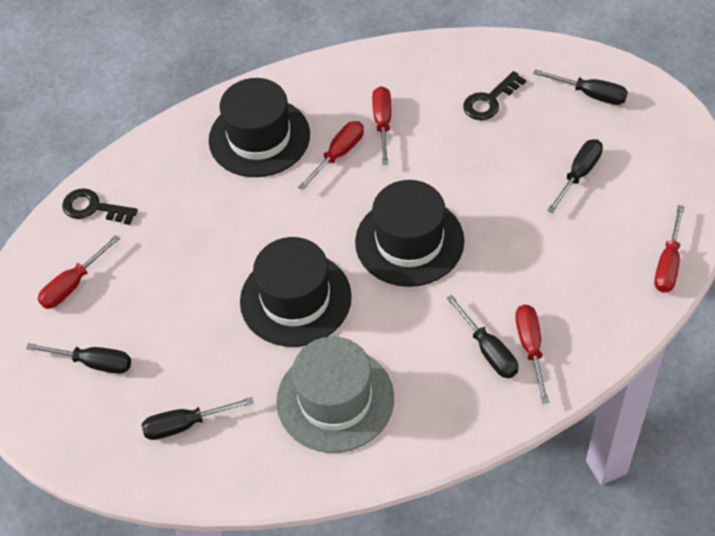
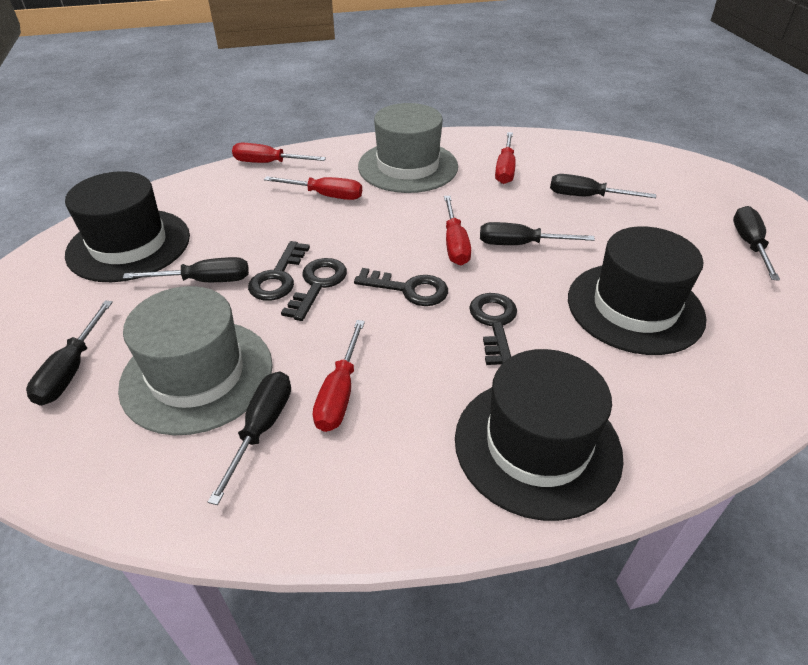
black key: [62,188,138,225] [463,71,526,120] = 2 -> [248,241,310,301] [281,258,347,321] [354,268,448,306] [469,293,517,365] = 4
black screwdriver: [26,343,131,374] [142,397,253,440] [446,295,518,378] [533,69,628,105] [547,139,603,213] = 5 -> [26,301,113,406] [123,257,249,282] [208,371,291,505] [480,222,595,245] [550,174,656,198] [733,206,780,281] = 6
grey hat: [276,337,394,453] = 1 -> [118,286,273,435] [358,103,458,193] = 2

